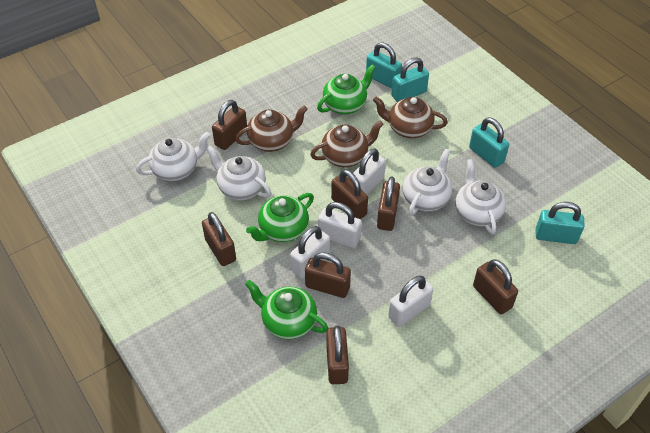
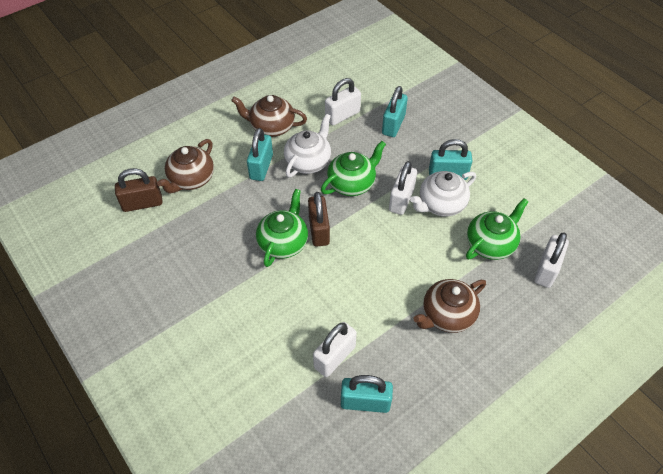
brown padlock: [202,212,236,266] [212,100,247,150] [305,252,351,298] [326,326,349,384] [331,169,368,219] [377,176,400,231] [473,259,518,314] = 7 -> [115,168,163,212] [308,192,330,247] = 2
white teapot: [136,132,211,181] [206,146,271,200] [403,149,452,216] [455,159,506,234] = 4 -> [284,114,331,177] [410,171,476,216] = 2

